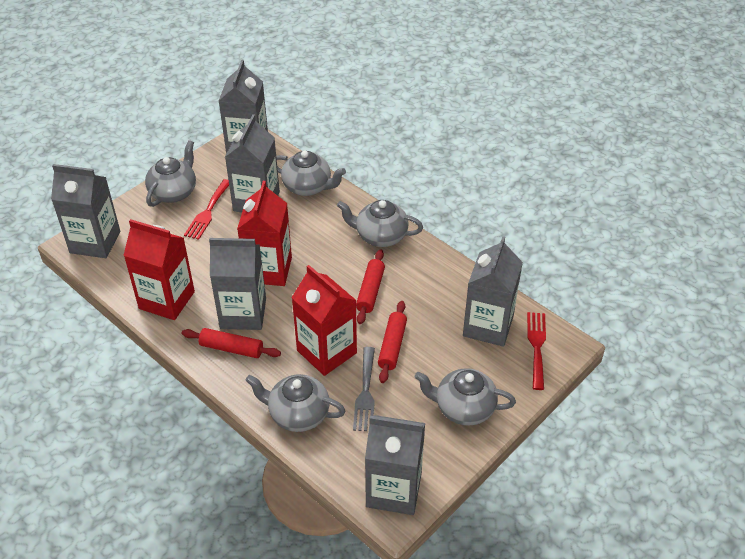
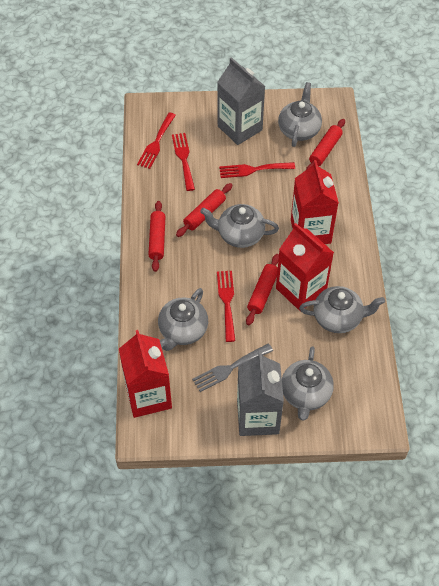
grey carton: [51,164,120,258] [209,238,266,330] [219,60,268,154] [225,114,280,213] [365,415,425,515] [463,236,523,347] = 6 -> [217,57,265,145] [237,351,284,436] = 2
red fork: [184,179,229,240] [527,312,546,390] = 2 -> [137,113,176,169] [172,133,195,191] [217,271,235,342] [219,162,295,178] = 4
red rolling pin: [181,328,281,358] [356,249,385,324] [378,301,407,383] = 3 -> [148,201,165,272] [176,183,232,237] [246,254,279,325] [306,119,345,170] = 4

